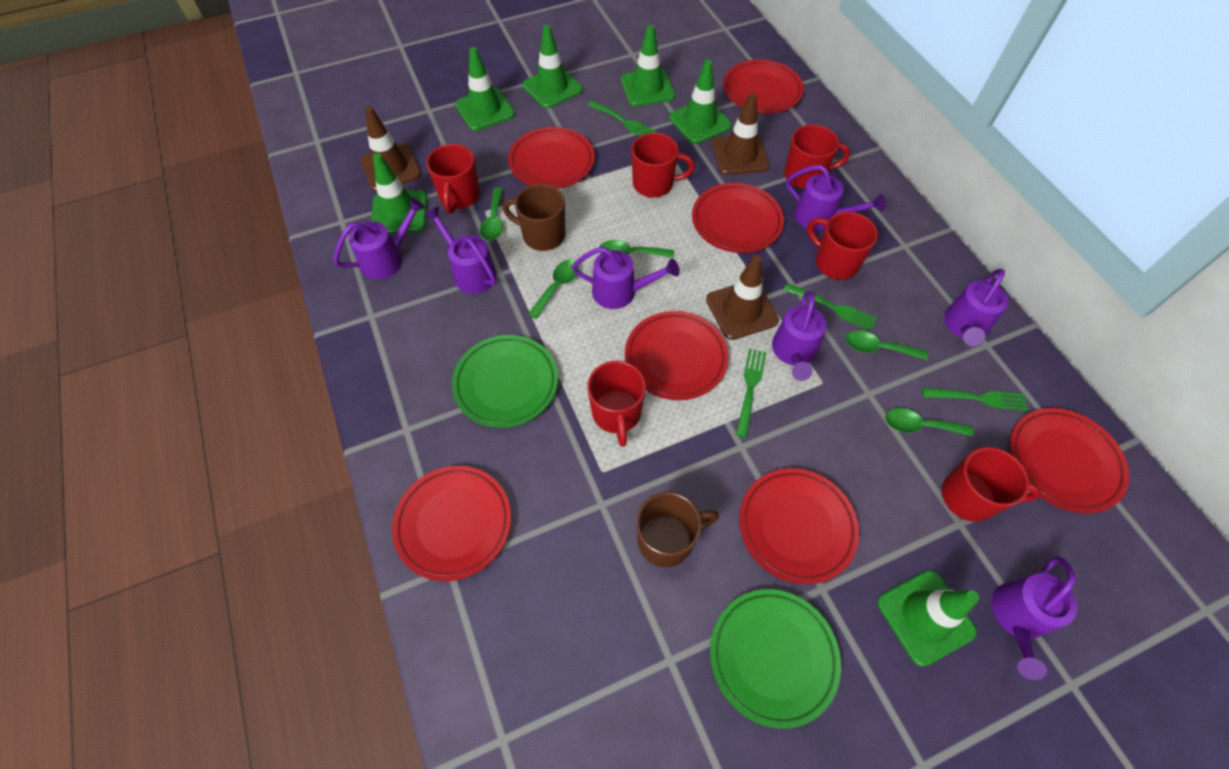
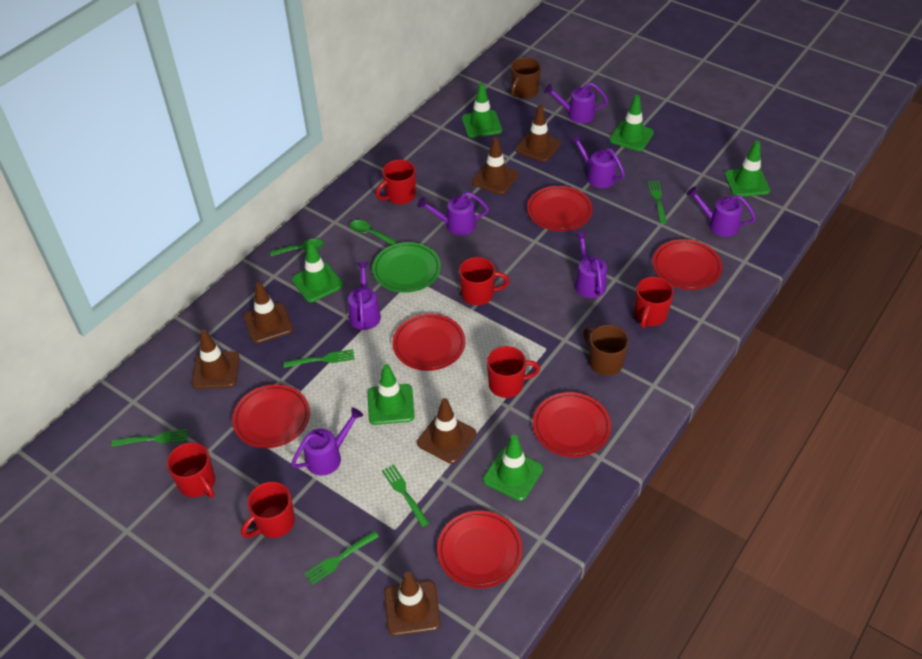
brown traffic cone: [361,107,421,191] [706,255,779,340] [712,93,770,175] = 3 -> [192,330,240,389] [243,282,293,344] [384,572,441,636] [417,398,476,464] [472,137,519,195] [515,105,561,162] = 6
green fork: [588,100,657,136] [736,349,766,438] [784,283,877,331] [922,388,1028,411] = 4 -> [112,429,188,447] [283,349,355,368] [304,531,379,585] [382,464,429,527] [648,181,667,224] = 5
green plate: [452,335,558,428] [710,589,841,729] = 2 -> [372,242,441,293] = 1
green spoon: [480,188,503,241] [528,259,580,319] [599,240,674,258] [845,330,928,360] [885,408,974,437] = 5 -> [270,239,324,256] [350,220,397,245] = 2
red plate: [392,466,511,581] [508,127,595,189] [625,311,728,400] [692,183,784,253] [723,59,804,113] [739,468,859,584] [1010,408,1129,514] = 7 -> [232,384,310,448] [392,314,466,371] [437,511,523,588] [527,186,593,231] [533,392,611,457] [653,239,723,290] = 6

